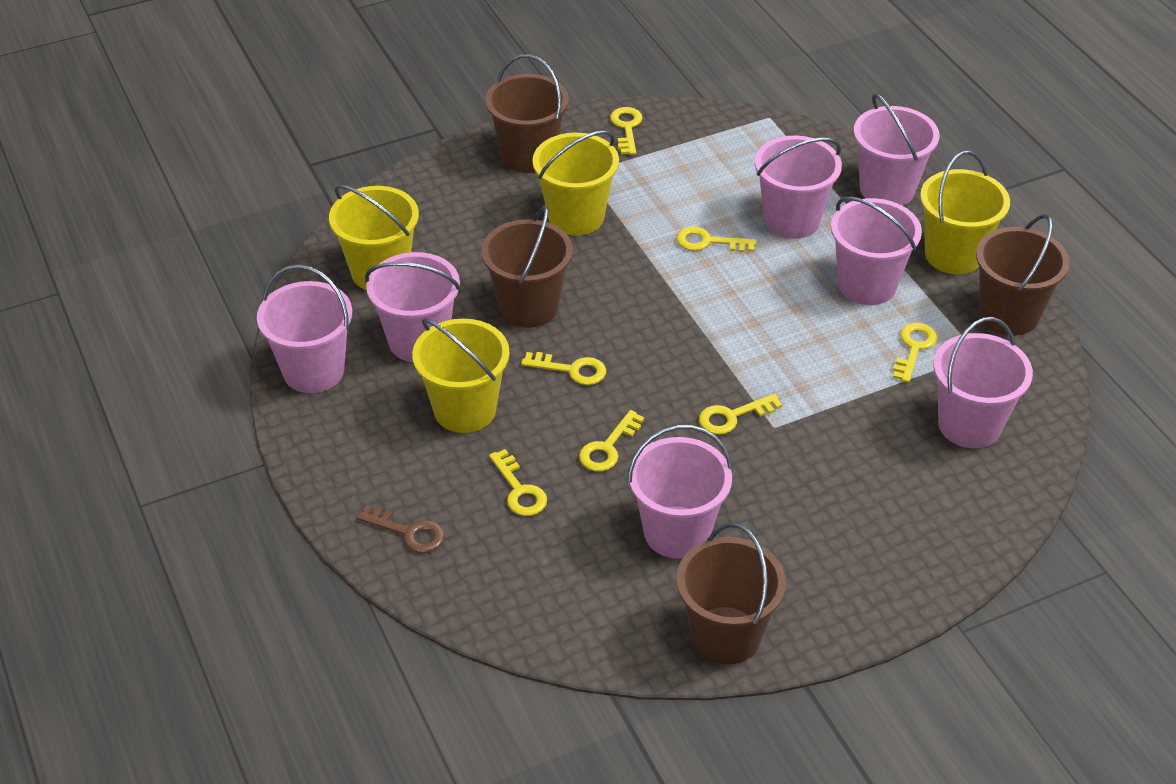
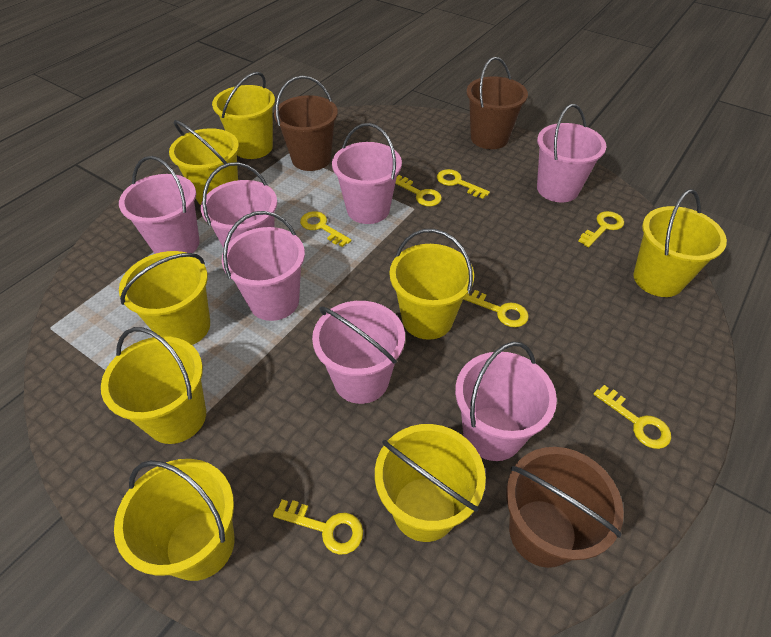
brown bucket: [481,205,573,328] [485,54,569,173] [676,523,786,665] [976,214,1070,335] = 4 -> [274,76,338,171] [467,57,528,149] [506,447,624,568] = 3
brown key: [357,505,445,553] = 1 -> none = 0
yellow bucket: [329,185,419,290] [412,318,510,433] [532,130,619,236] [920,150,1010,274] = 4 -> [101,327,206,444] [114,459,235,581] [119,251,210,345] [169,120,239,205] [212,72,275,159] [375,424,486,542] [390,229,474,340] [633,189,727,297] = 8

